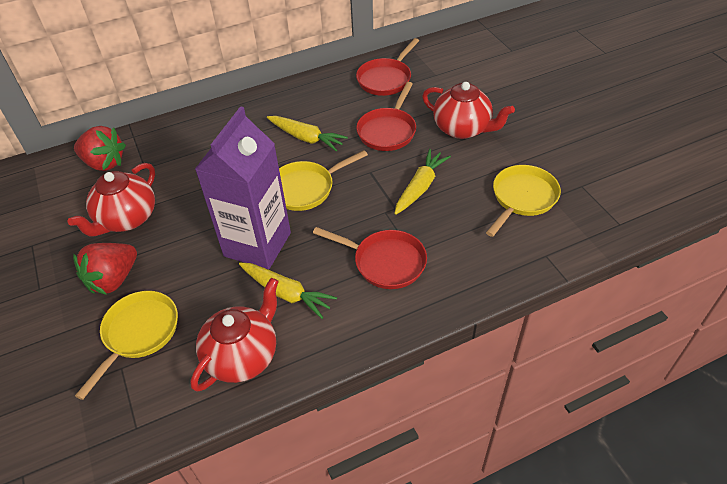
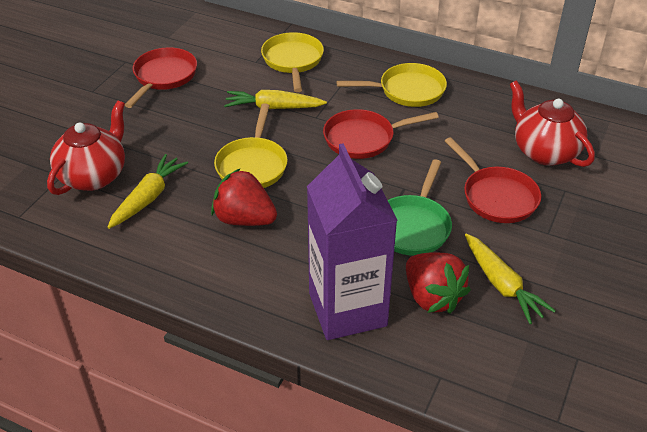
green pan: none = 0 -> [388,159,452,256] = 1
red teapot: [67,163,155,236] [190,278,279,392] [422,82,515,139] = 3 -> [47,100,125,195] [510,80,595,167] = 2

